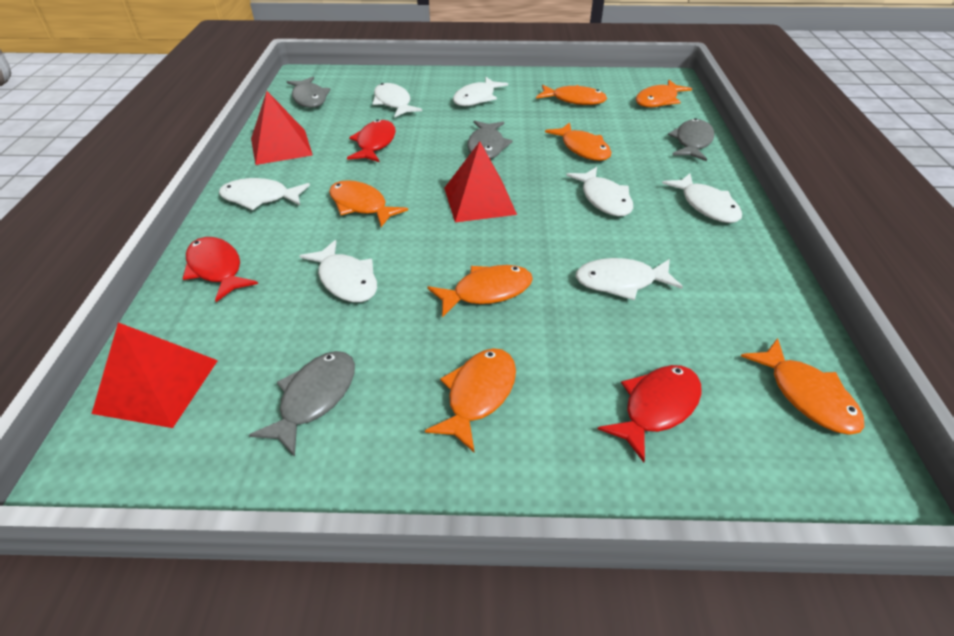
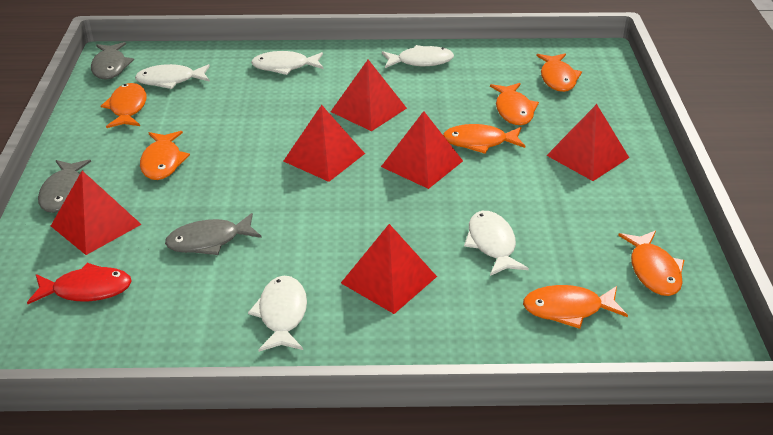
grey fish: [249,351,355,457] [287,77,331,108] [467,120,513,159] [668,118,714,161] = 4 -> [38,159,91,213] [91,42,134,79] [165,213,262,255] = 3
red fish: [182,237,258,302] [347,119,396,162] [598,365,702,462] = 3 -> [27,263,132,304] = 1
red pyramid: [92,322,218,428] [251,91,312,165] [444,142,517,222] = 3 -> [51,171,142,255] [283,105,365,182] [331,60,407,131] [341,224,437,314] [381,111,463,189] [546,104,629,181] = 6
white fish: [219,178,310,210] [300,240,377,302] [372,83,422,117] [453,77,508,106] [566,167,633,216] [576,258,683,300] [662,173,742,223] = 7 -> [135,64,210,89] [248,276,307,352] [251,51,323,75] [382,45,454,68] [464,211,529,276] = 5

